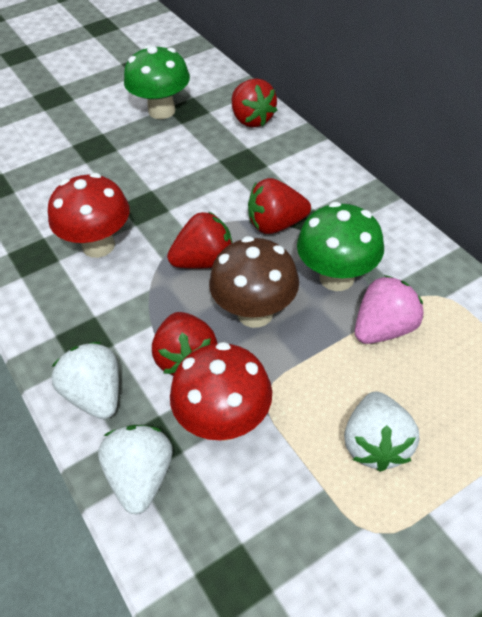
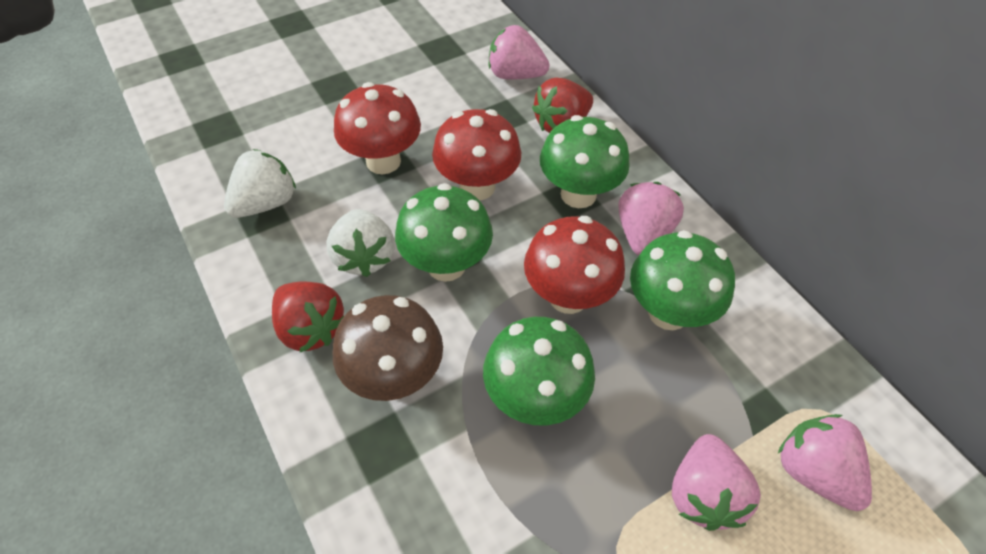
green mushroom: [124,45,190,119] [297,202,384,291] = 2 -> [395,183,493,282] [483,317,595,425] [540,115,630,208] [630,230,735,330] = 4
pink strawberry: [355,275,424,344] = 1 -> [489,25,549,80] [618,182,684,255] [672,434,761,531] [778,414,872,511] = 4
red mushroom: [48,173,130,258] [170,342,272,441] = 2 -> [334,82,421,174] [432,109,521,200] [524,216,625,314] = 3
red strawberry: [152,312,217,376] [167,211,232,269] [232,78,277,127] [248,178,311,234] = 4 -> [272,281,344,352] [532,77,593,133] = 2
white strawberry: [52,342,119,419] [98,425,173,515] [344,391,419,472] = 3 -> [224,149,296,218] [326,209,395,277] = 2

